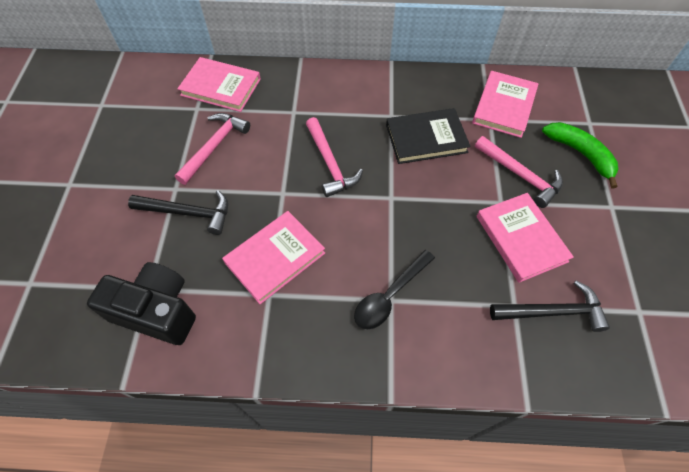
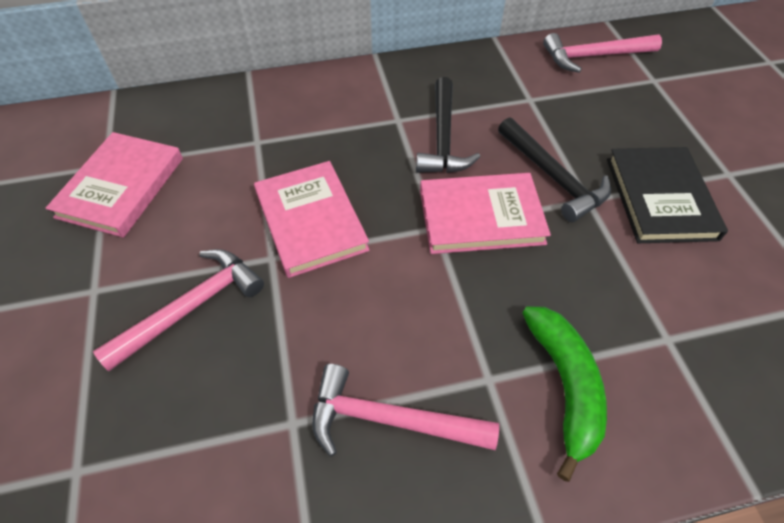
black camera: [87,262,196,345] = 1 -> none = 0
black spoon: [354,250,435,329] = 1 -> none = 0
pink book: [177,57,261,112] [222,211,325,304] [472,71,539,138] [477,193,574,283] = 4 -> [46,132,183,238] [254,161,370,278] [420,173,551,254] = 3

